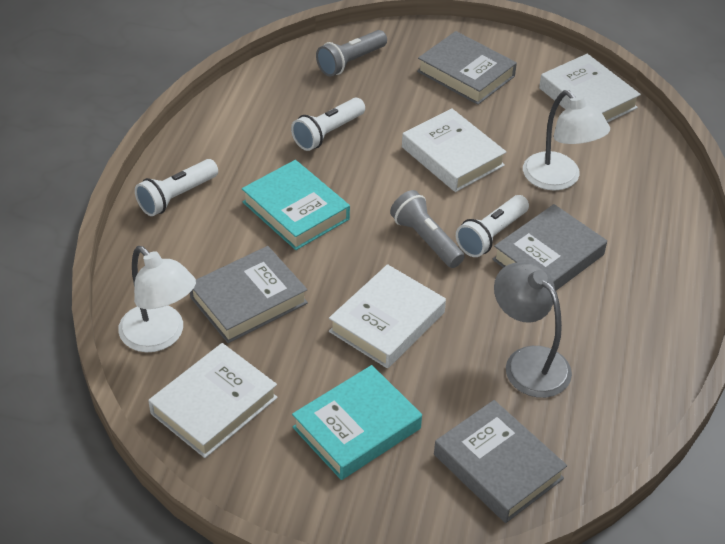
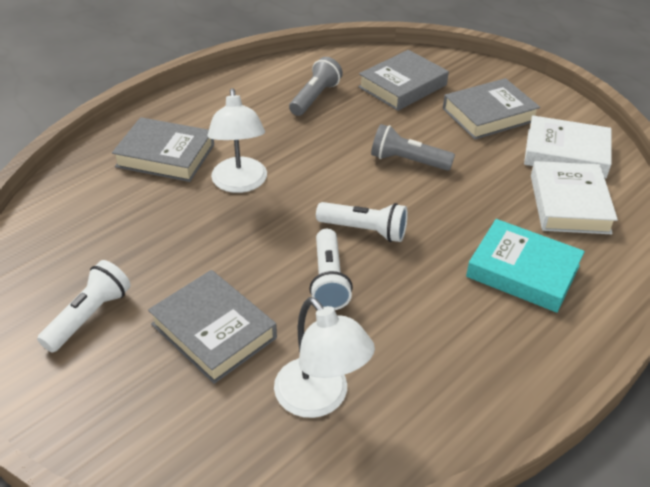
grey lamp: [494,262,572,398] = 1 -> none = 0
turquoise book: [242,160,350,250] [292,365,422,480] = 2 -> [466,219,585,313] = 1
white book: [148,343,278,458] [329,264,446,368] [402,108,506,192] [539,54,641,123] = 4 -> [524,115,612,179] [531,161,618,234] = 2

